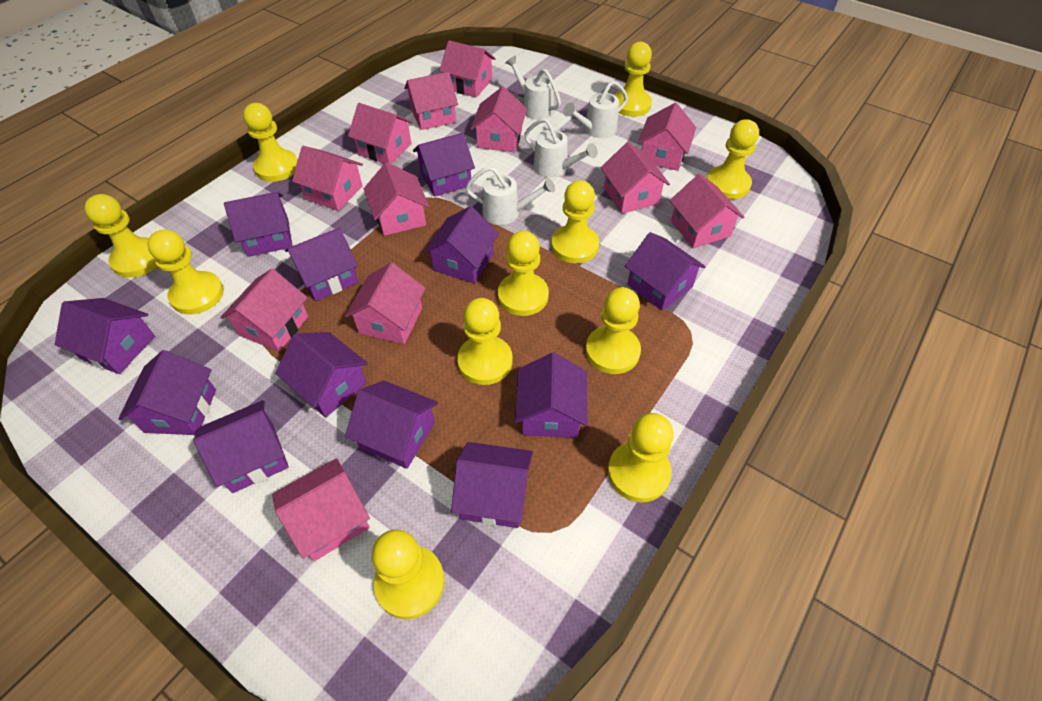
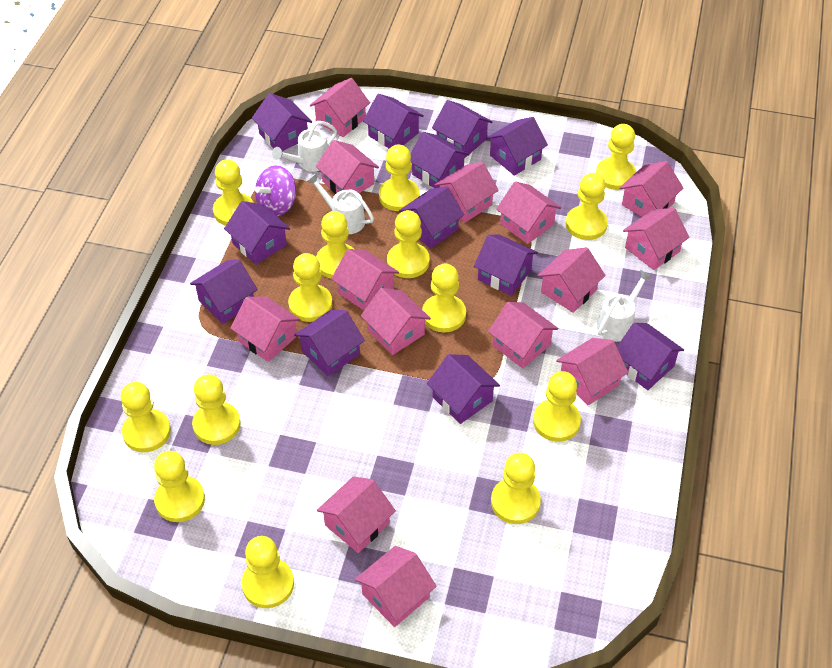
pink house: [220,269,308,352] [272,458,370,561] [292,146,363,211] [345,263,426,344] [348,103,413,164] [364,162,429,236] [404,72,458,130] [439,40,496,97] [470,87,527,152] [601,142,670,213] [637,103,696,171] [670,174,744,248] = 12 -> [230,296,301,362] [310,78,370,137] [316,140,379,194] [317,476,396,553] [331,249,399,311] [355,546,437,627] [361,288,431,355] [435,162,499,223] [488,302,558,369] [496,181,561,244] [537,247,606,313] [556,338,629,406] [619,161,683,217] [623,208,690,270] = 14
purple spinning top: none = 0 -> [255,165,296,216] = 1
white watering can: [465,166,555,225] [505,56,561,120] [524,118,598,178] [563,81,628,138] = 4 -> [272,121,337,172] [306,173,374,234] [597,270,653,342] = 3
yellow pawn: [84,194,158,278] [147,229,224,315] [243,103,298,182] [372,529,445,619] [457,298,513,385] [498,231,549,316] [551,180,599,263] [585,287,641,374] [608,413,674,502] [614,42,652,117] [707,119,759,199] = 11 -> [120,382,171,452] [154,451,205,522] [192,374,241,445] [213,159,254,226] [242,536,294,608] [288,253,333,322] [316,211,354,278] [379,145,419,211] [387,210,430,278] [422,264,466,332] [491,453,541,524] [533,371,581,442] [566,173,608,240] [596,124,637,190] = 14

